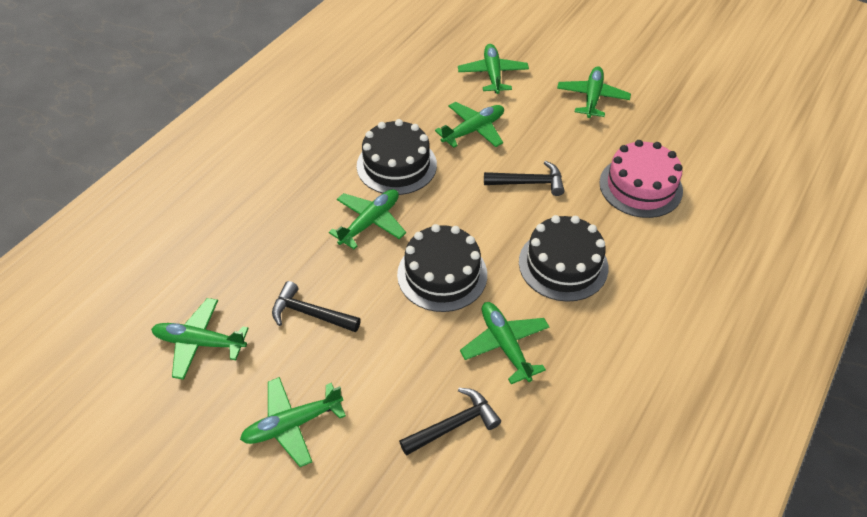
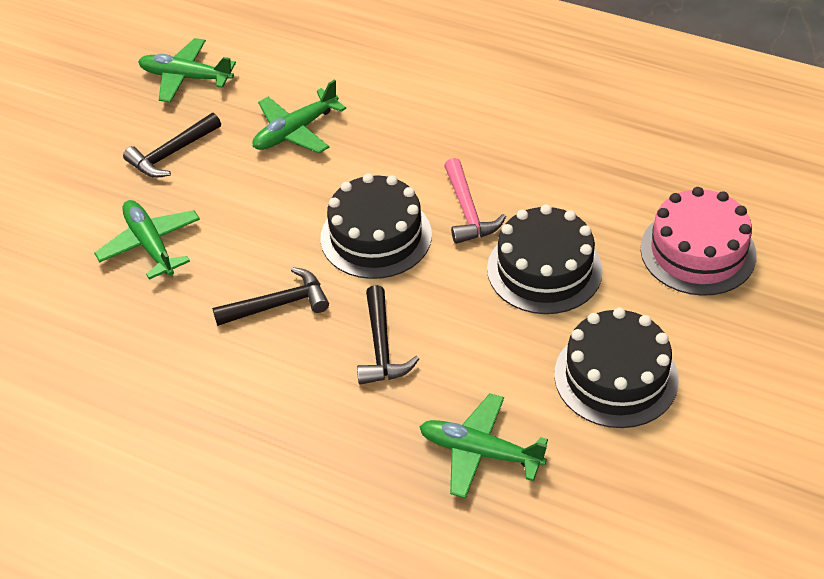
green plane: [151,298,249,380] [240,377,346,467] [329,189,406,249] [435,102,504,148] [458,44,529,94] [460,302,549,384] [557,66,631,118] = 7 -> [94,200,200,280] [138,38,236,102] [253,79,346,153] [420,393,548,498] = 4
pink hammer: none = 0 -> [444,158,506,244] = 1

